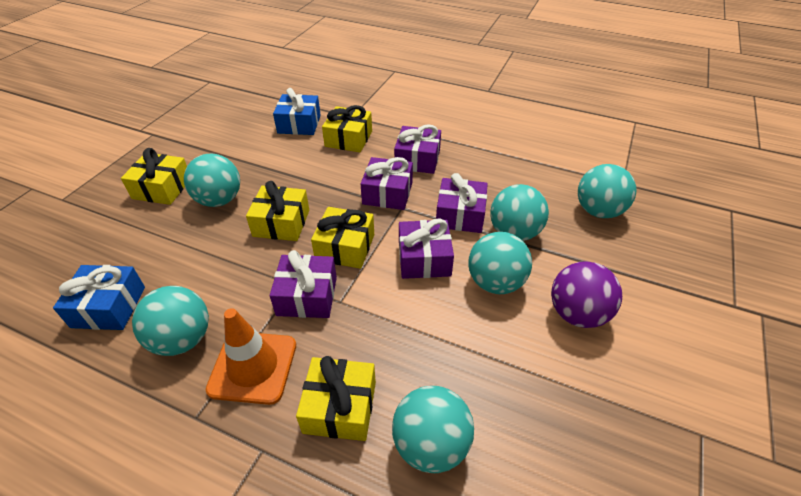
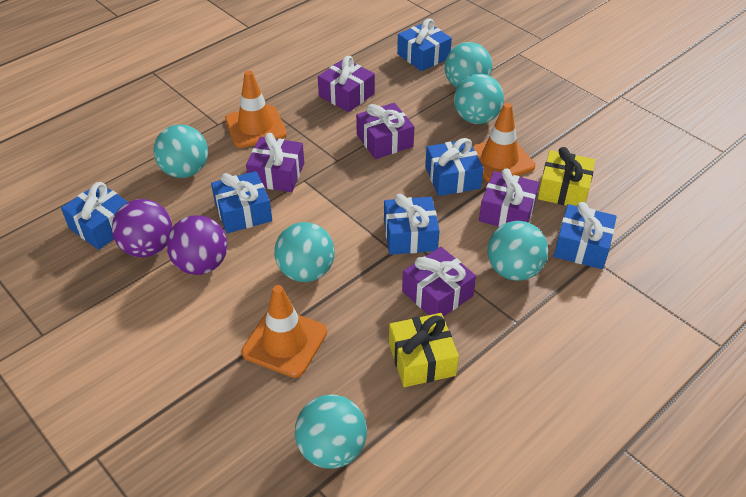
blue gift: [53,265,145,330] [273,88,321,135] = 2 -> [61,182,128,250] [211,171,272,233] [384,194,440,255] [397,18,452,71] [425,138,484,196] [554,202,617,269] = 6
orange traffic cone: [206,308,296,405] = 1 -> [225,70,287,148] [242,285,327,378] [473,103,535,182] = 3
purple ball: [551,261,622,328] = 1 -> [112,199,172,257] [166,215,228,275] = 2
yellow gift: [121,148,187,205] [246,181,309,241] [296,356,376,441] [311,207,374,269] [322,105,372,152] = 5 -> [389,313,459,387] [538,147,595,206] = 2

